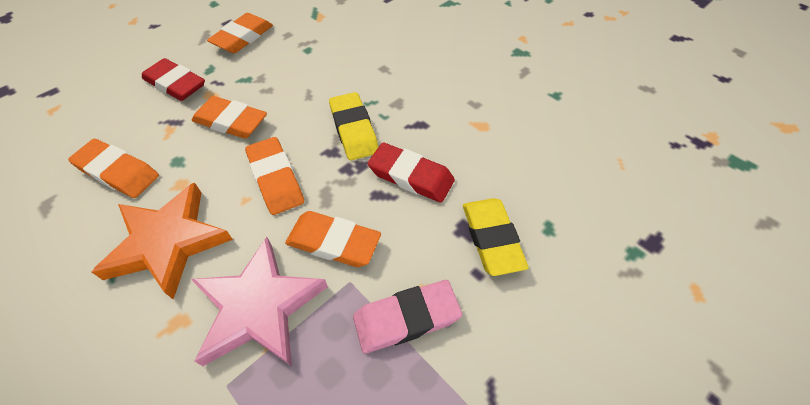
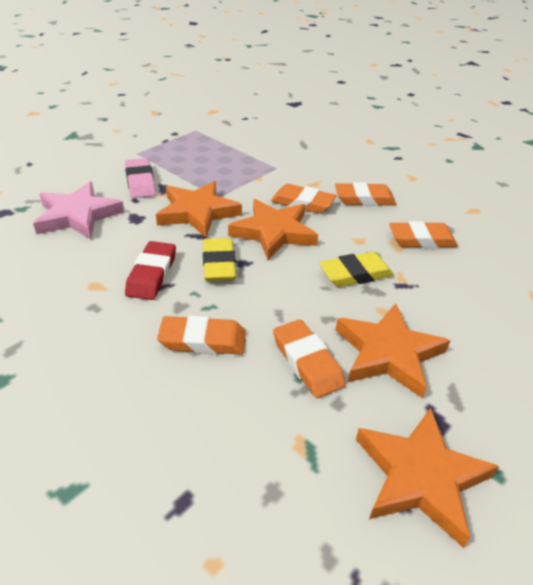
orange star: [92,182,233,299] = 1 -> [156,181,242,237] [228,199,318,260] [336,303,450,399] [356,408,499,548] = 4
red eraser: [142,58,205,101] [367,142,455,203] = 2 -> [125,241,176,300] = 1

